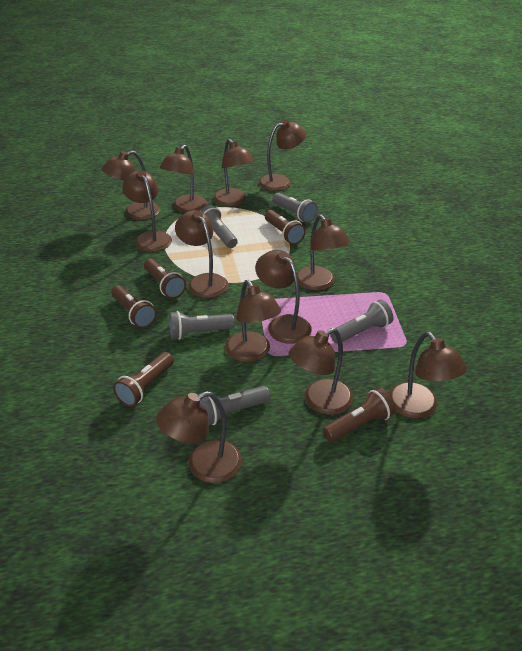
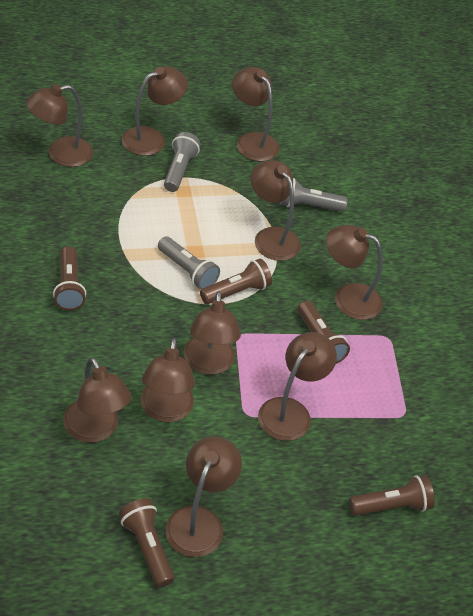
brown lamp: [102,151,160,220] [122,170,172,252] [156,391,242,483] [160,145,207,213] [175,210,229,298] [213,139,254,206] [225,280,281,362] [255,250,312,344] [258,120,306,191] [289,328,353,415] [297,214,350,291] [389,332,467,419] = 12 -> [26,84,93,167] [63,357,131,443] [122,66,188,156] [141,338,195,422] [165,436,242,557] [184,291,241,375] [232,67,279,161] [251,160,301,261] [258,332,337,441] [326,225,383,320] = 10
grey flashlight: [169,311,235,340] [200,386,270,425] [201,205,238,248] [272,193,318,223] [330,300,393,343] = 5 -> [158,236,220,290] [164,132,200,192] [280,178,348,212] = 3

